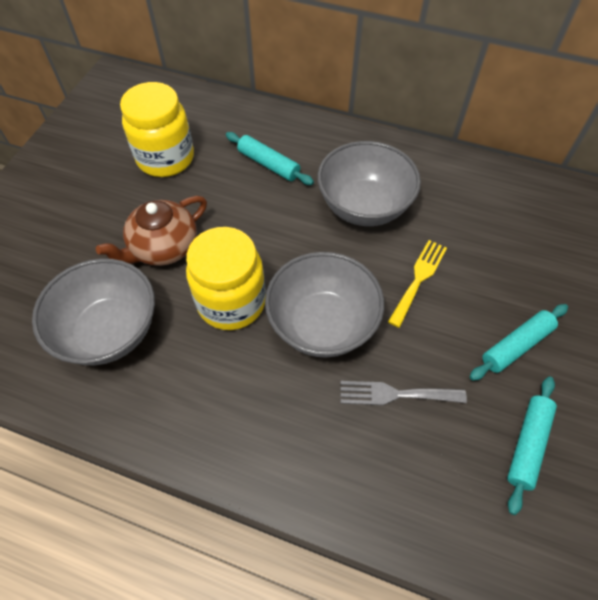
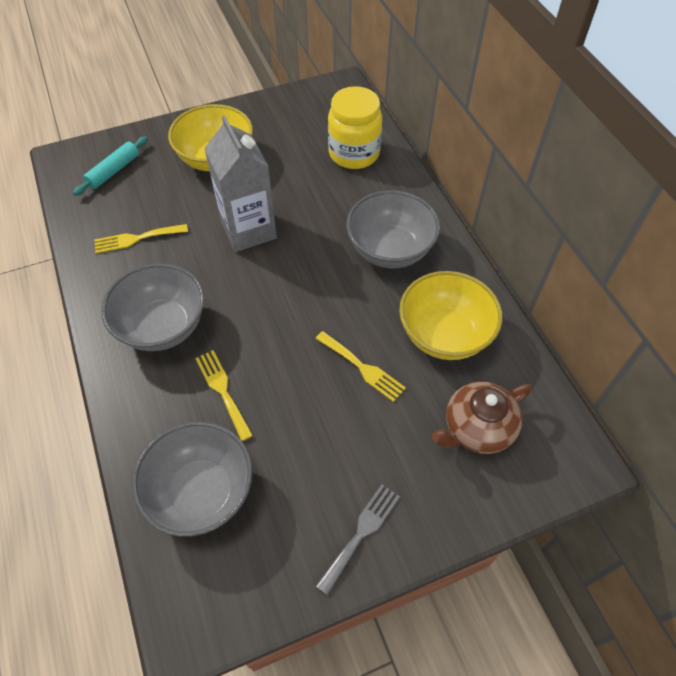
grey carton: none = 0 -> [204,115,277,252] = 1
turquoise rolling pin: [226,132,314,185] [469,304,568,381] [507,377,557,515] = 3 -> [73,136,148,196] = 1
yellow bowl: none = 0 -> [168,104,253,171] [399,271,502,360] = 2
yellow fork: [388,240,447,328] = 1 -> [94,224,188,253] [195,350,253,441] [316,331,406,402] = 3
yellow jar: [120,82,194,177] [186,227,266,330] = 2 -> [328,86,382,169] = 1

